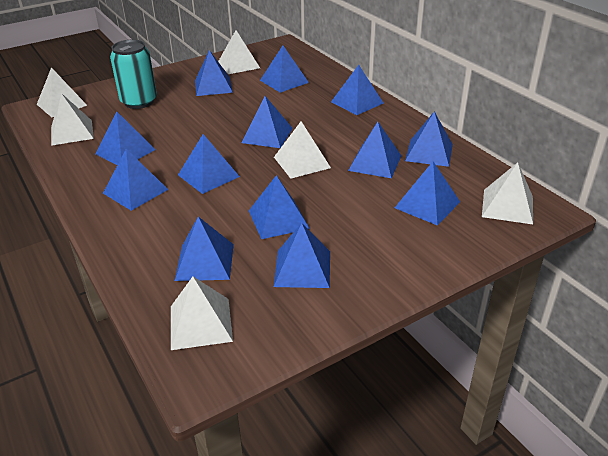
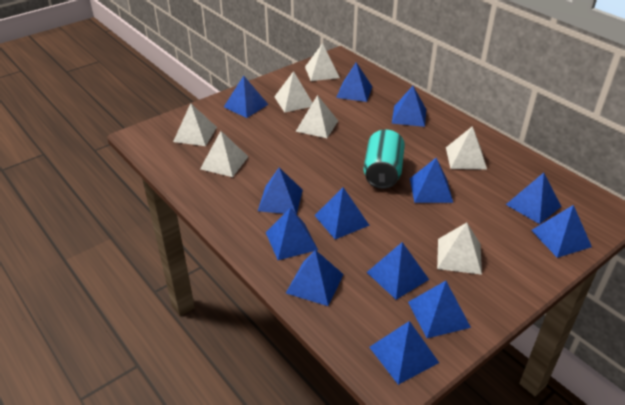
white pyramid: [37,67,87,117] [51,93,94,146] [171,277,233,350] [218,30,260,74] [274,121,331,179] [482,162,533,224] = 6 -> [173,103,217,146] [200,131,249,177] [274,71,312,112] [296,95,338,138] [305,43,340,81] [437,223,482,275] [446,126,487,170] = 7

